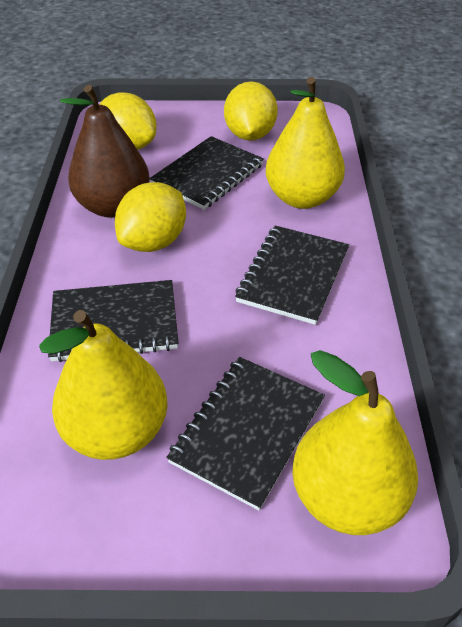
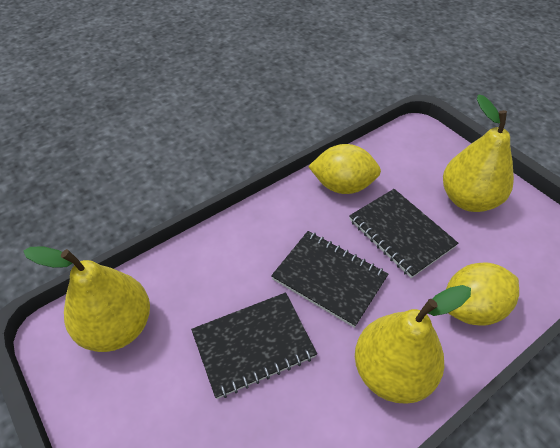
black notebook: [48,280,178,362] [150,136,264,210] [166,357,325,510] [235,226,349,325] = 4 -> [191,292,317,399] [271,231,388,328] [349,189,458,278] = 3
brown pear: [60,85,150,218] = 1 -> none = 0
yellow lemon: [99,92,157,150] [115,182,186,252] [224,82,278,141] = 3 -> [308,144,381,194] [446,263,519,326] = 2

